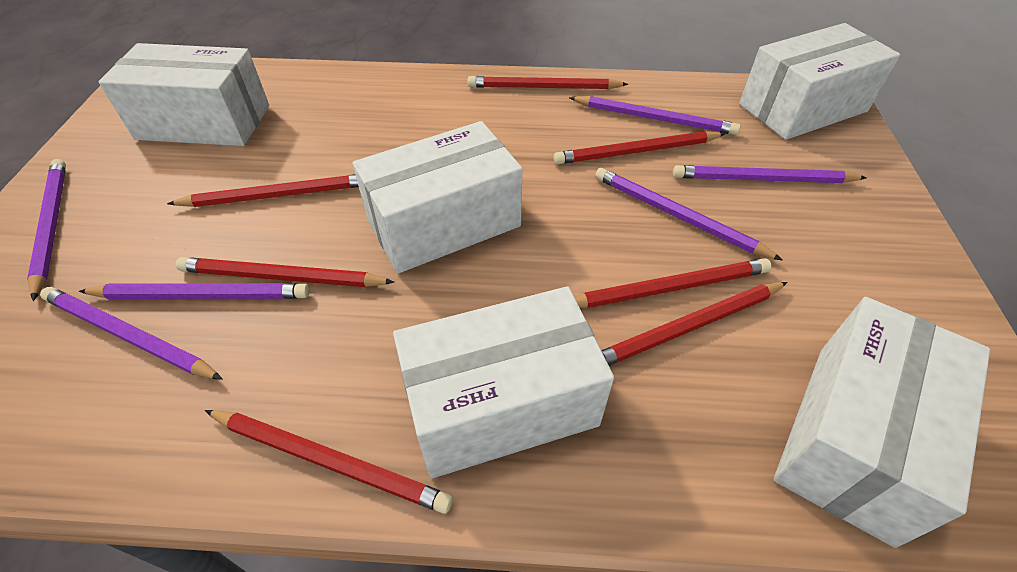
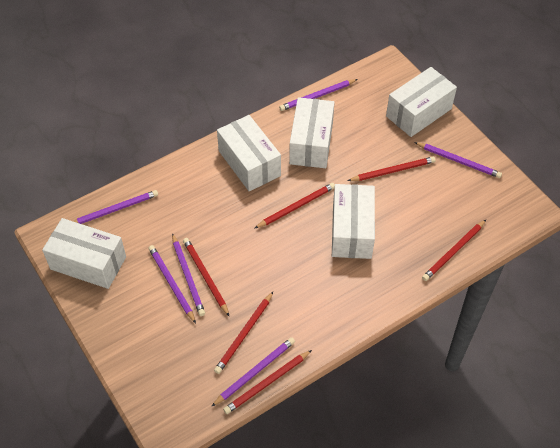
red pencil: [167,174,359,207] [176,257,394,287] [205,410,453,514] [468,76,628,89] [554,131,725,164] [574,258,771,308] [601,282,788,366] = 7 -> [183,238,230,317] [214,292,273,374] [223,350,312,414] [254,183,335,229] [347,157,436,181] [422,220,486,281] = 6

